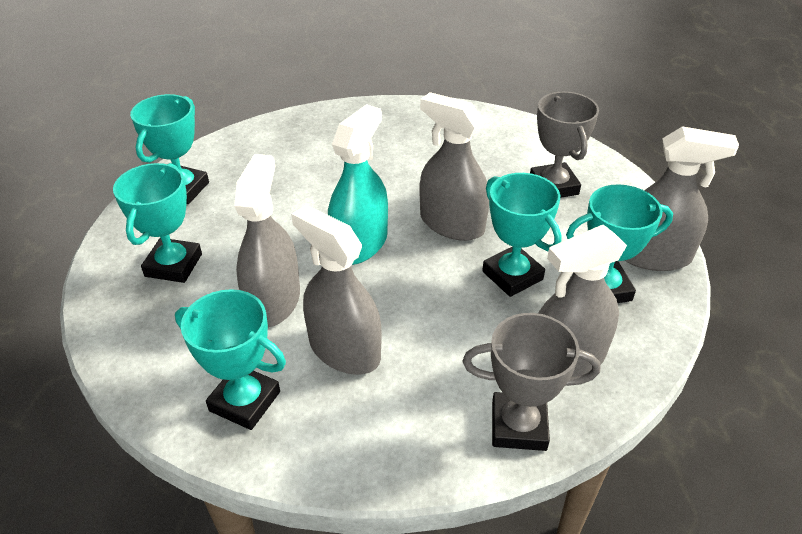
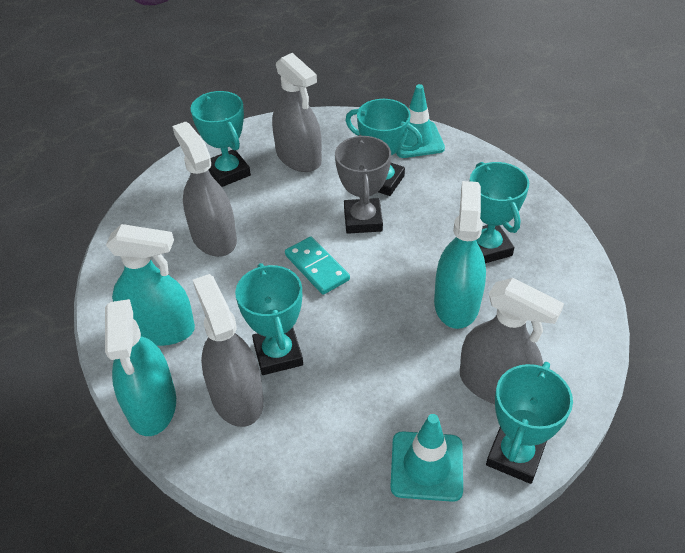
grey spray bottle: [234,154,300,328] [291,205,382,375] [420,92,489,241] [538,225,627,377] [625,126,739,271] = 5 -> [172,122,237,257] [193,274,264,427] [272,53,322,172] [460,278,564,404] = 4
grey trophy: [463,313,600,451] [530,92,599,198] = 2 -> [335,135,391,234] = 1
turquoise domino: none = 0 -> [285,237,350,295] = 1
turquoise spray bottle: [328,104,388,265] = 1 -> [105,299,176,436] [106,224,195,346] [434,181,486,329] = 3
turquoise traffic cone: none = 0 -> [390,414,463,502] [396,84,445,158] = 2

